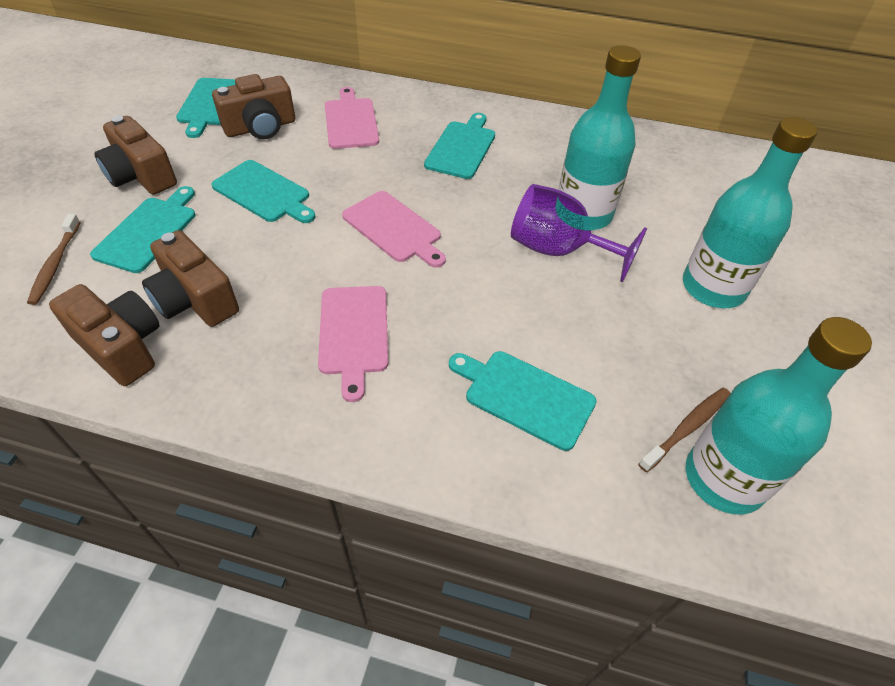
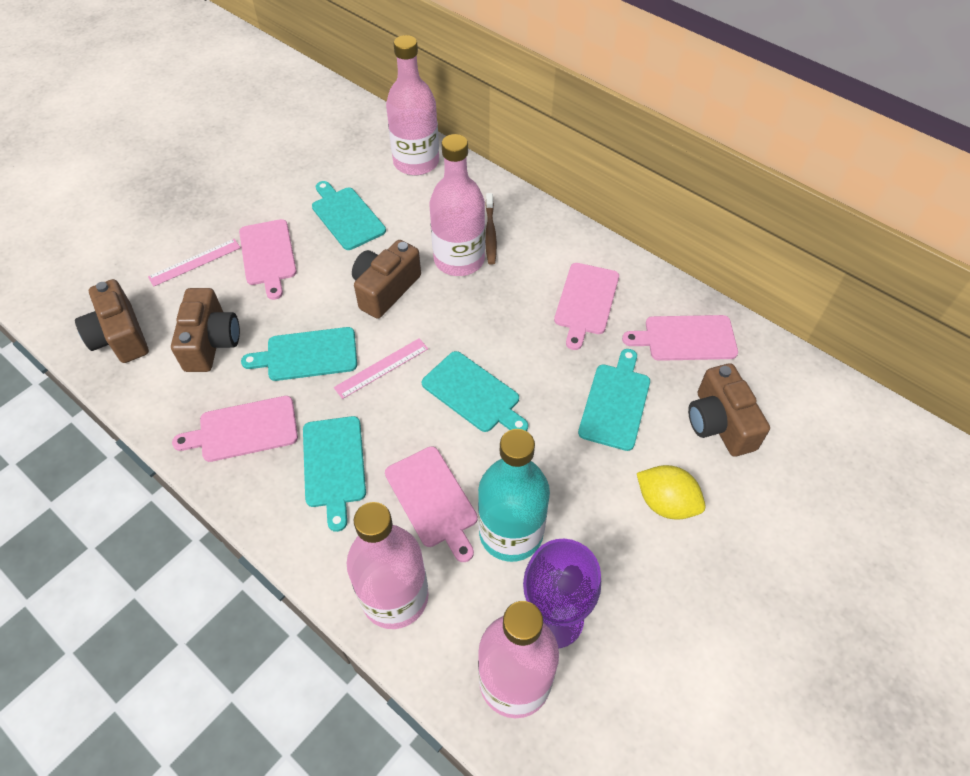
brown toothbrush: [27,214,81,305] [639,388,731,472] = 2 -> [485,193,497,265] = 1
pink bottle: none = 0 -> [347,502,429,629] [386,35,439,175] [429,134,485,276] [478,601,559,719] = 4
pink cutting board: [318,286,388,402] [325,87,379,149] [342,191,446,268] = 3 -> [172,396,298,462] [239,219,297,300] [385,446,478,562] [554,263,619,350] [622,315,738,361] = 5
pink ruler: none = 0 -> [148,239,241,287] [334,338,428,399] = 2
turquoise bottle: [558,45,641,230] [683,117,817,308] [686,317,872,515] = 3 -> [478,429,550,562] = 1
yellow lemon: none = 0 -> [637,465,706,520] = 1

